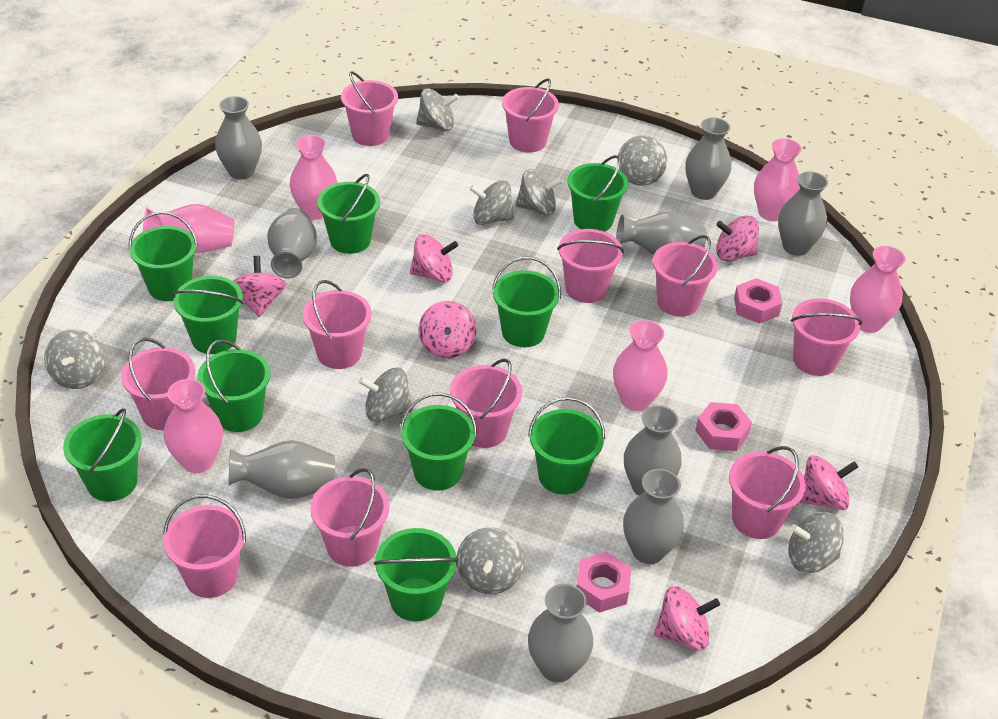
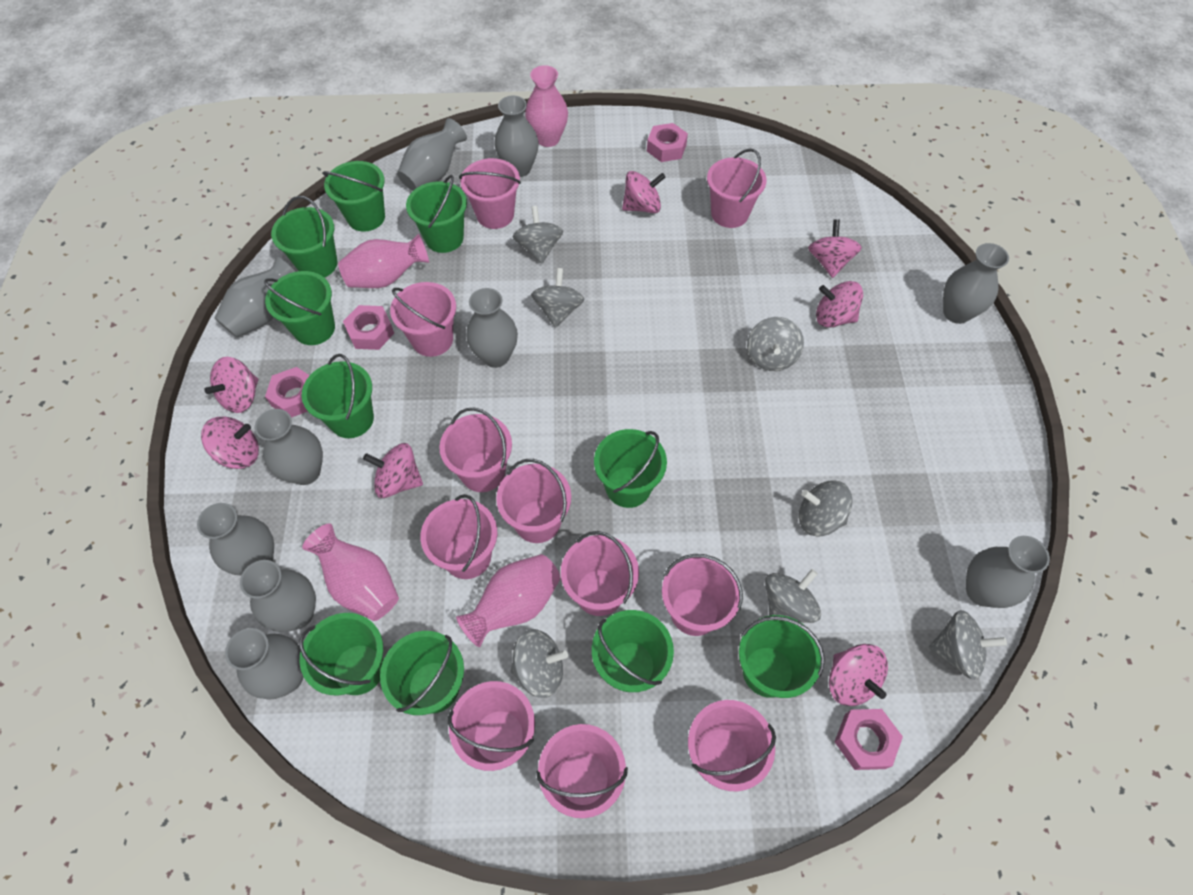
grey spinning top: [44,329,105,389] [359,368,413,422] [416,88,459,131] [457,527,524,594] [469,180,514,225] [516,169,563,216] [617,135,667,186] [788,512,844,573] = 8 -> [510,629,568,698] [513,206,563,264] [531,268,584,328] [747,317,804,371] [765,569,821,623] [799,480,852,536] [929,610,1007,680] = 7
grey vase: [215,96,262,180] [228,440,335,499] [267,208,317,279] [528,584,593,682] [617,212,707,255] [623,469,684,564] [624,405,682,496] [685,118,732,200] [778,171,828,256] = 9 -> [197,503,274,575] [215,256,295,337] [225,628,303,700] [240,560,316,632] [255,409,323,485] [397,118,467,191] [466,288,518,368] [495,96,539,177] [943,243,1009,324] [966,536,1050,608] = 10
pink nut: [576,552,632,613] [695,402,752,451] [734,278,782,324] = 3 -> [265,367,310,418] [343,305,394,350] [647,123,688,162] [835,709,903,770] = 4
pink spinning top: [234,256,286,317] [410,234,458,282] [419,301,477,359] [654,586,720,651] [716,216,759,261] [799,455,858,510] = 6 -> [201,416,259,469] [204,357,258,413] [363,443,423,498] [622,171,666,213] [808,219,862,278] [816,281,863,328] [829,644,888,706] = 7
pink vase: [143,204,234,253] [164,379,223,473] [289,135,338,220] [613,320,668,411] [754,138,802,221] [850,246,905,333] = 6 -> [302,523,399,621] [338,234,429,288] [456,554,560,647] [525,65,568,147] = 4

